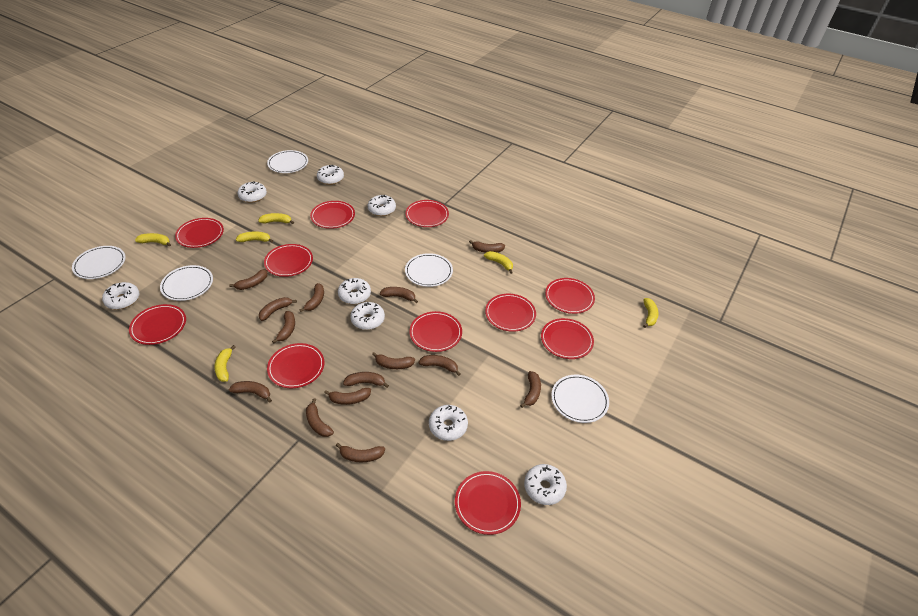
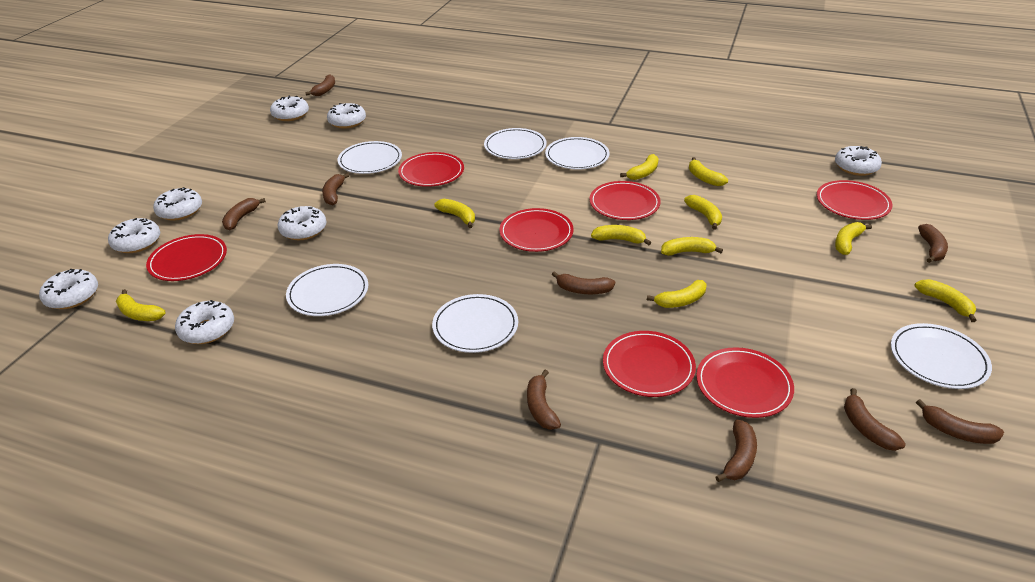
brown banana: [229,269,268,290] [229,381,272,403] [259,297,297,321] [272,311,295,344] [300,283,324,312] [306,398,334,437] [324,388,371,405] [336,443,385,462] [343,372,389,388] [372,352,415,369] [380,287,418,303] [419,355,461,376] [469,240,505,253] [520,371,541,408] = 14 -> [222,198,266,231] [305,74,335,96] [322,173,349,205] [527,370,561,430] [552,271,615,294] [715,420,757,482] [844,388,905,451] [916,399,1004,444] [918,224,948,263] = 9
red plate: [129,304,186,345] [175,218,224,248] [264,244,313,277] [267,343,325,388] [310,201,355,229] [405,200,449,227] [409,311,462,352] [455,471,521,535] [485,294,536,332] [541,318,594,359] [545,278,595,314] = 11 -> [146,234,227,281] [398,152,464,187] [500,208,574,252] [590,181,661,220] [603,331,696,397] [696,347,794,418] [817,180,892,220] = 7
white plate: [72,246,126,279] [160,265,213,301] [267,150,308,173] [405,253,453,287] [551,374,609,423] = 5 -> [286,264,368,316] [338,141,402,174] [432,294,518,353] [484,128,547,159] [545,137,609,170] [891,323,992,389] = 6
yellow banana: [135,233,171,247] [214,345,236,382] [236,231,273,242] [258,213,294,224] [484,251,513,274] [643,298,658,328] = 6 -> [116,289,166,321] [434,199,475,228] [591,225,651,245] [620,154,659,180] [647,280,706,308] [661,237,723,256] [684,195,722,230] [689,157,728,186] [835,222,872,255] [915,279,977,322] = 10

